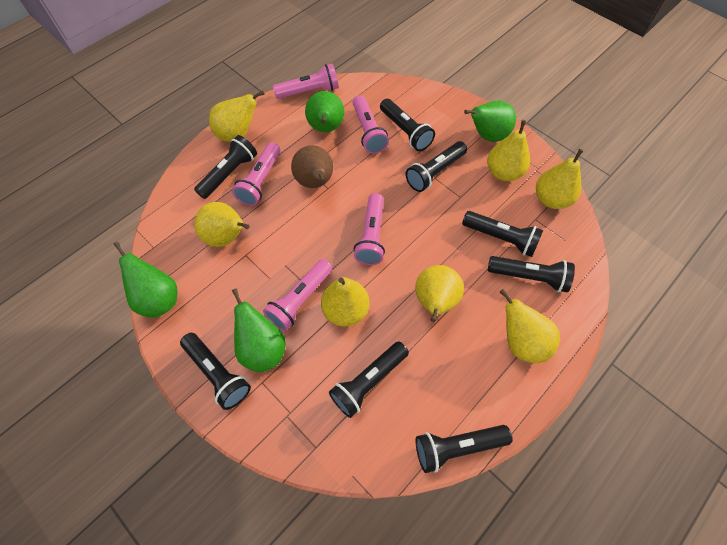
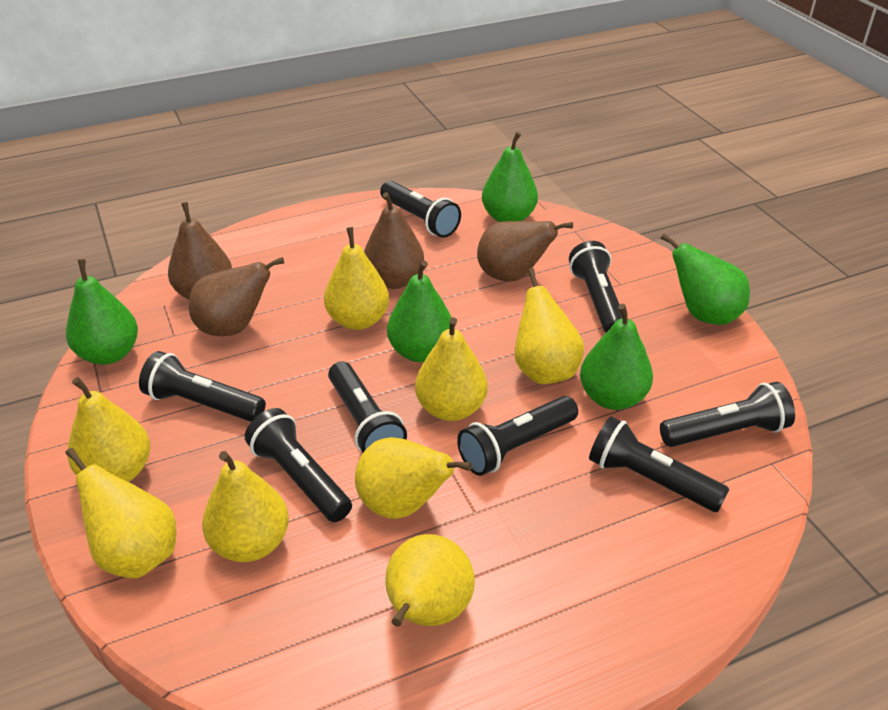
brown pear: [291,145,333,188] = 1 -> [168,202,232,300] [189,257,284,336] [364,192,424,289] [477,221,573,282] = 4
green pear: [114,242,177,318] [232,288,286,372] [305,91,344,132] [464,101,516,142] = 4 -> [66,259,138,365] [387,261,452,362] [482,132,538,222] [580,304,653,410] [660,233,750,325] = 5
pink flashlight: [232,142,280,206] [263,259,332,331] [273,64,339,99] [353,95,389,154] [354,193,385,265] = 5 -> none = 0
yellow pear: [194,202,250,247] [209,91,265,142] [321,277,369,327] [415,265,464,322] [487,120,530,181] [500,289,560,363] [536,149,584,209] = 7 -> [65,448,176,578] [67,377,150,482] [202,451,289,562] [324,227,389,330] [355,437,472,519] [385,534,475,627] [415,317,488,421] [514,268,584,384] = 8

